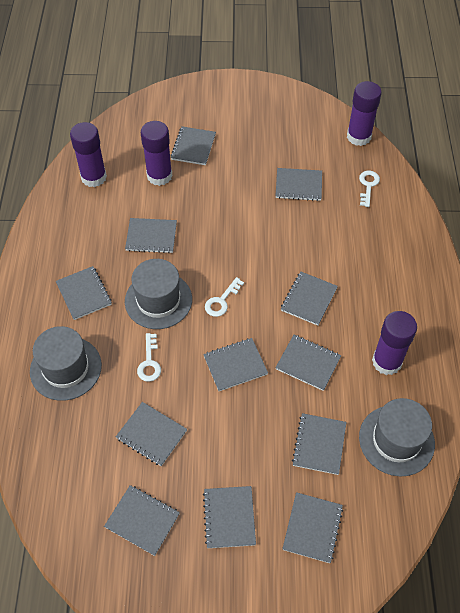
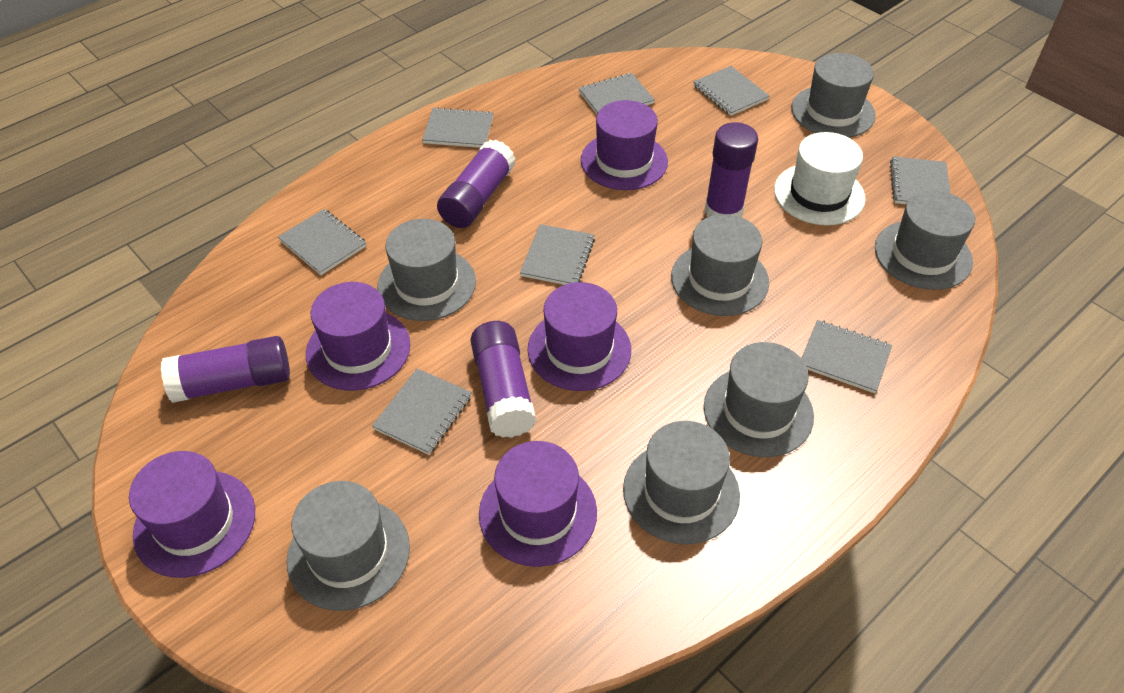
grey hat: [30,326,102,401] [125,259,192,329] [359,398,435,477] = 3 -> [287,481,410,611] [377,219,476,321] [623,421,740,544] [671,214,769,316] [704,342,814,457] [791,53,876,138] [875,190,975,290] = 7
grey notebook: [56,266,112,320] [104,485,180,556] [116,402,187,466] [125,218,177,253] [170,126,216,165] [203,338,268,391] [203,486,256,548] [275,168,322,201] [275,335,341,391] [281,272,338,326] [282,492,343,563] [292,413,347,475] = 12 -> [278,209,366,275] [372,368,472,455] [422,107,493,148] [520,224,595,285] [578,73,655,114] [693,66,769,116] [801,320,892,393] [890,156,951,204] = 8
purple hat: none = 0 -> [129,451,255,578] [306,282,410,391] [479,441,597,567] [528,282,631,391] [581,100,668,190] = 5
white hat: none = 0 -> [774,132,866,225] = 1
white key: [137,333,161,382] [205,277,244,317] [359,171,380,207] = 3 -> none = 0

